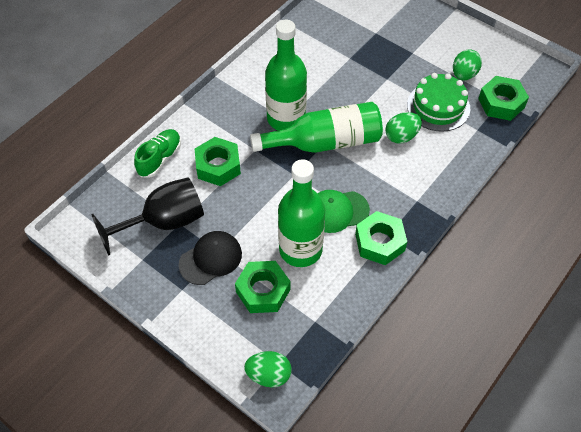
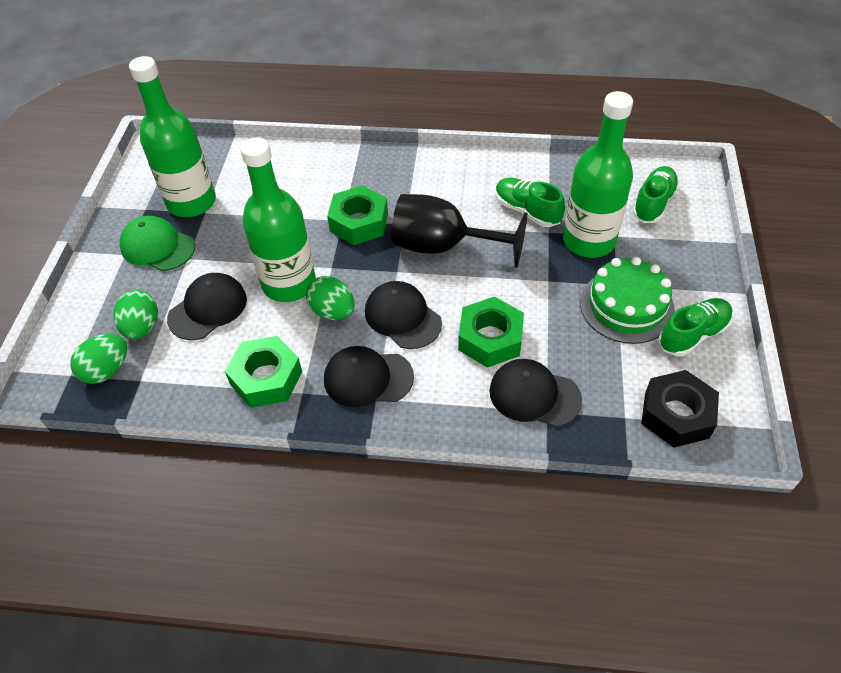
black cap: [178,231,242,285] = 1 -> [167,273,247,340] [324,346,414,407] [365,281,442,349] [489,359,582,427] = 4
black nut: none = 0 -> [641,370,719,448] = 1
green nut: [195,137,241,186] [235,261,290,313] [355,211,407,265] [478,76,529,121] = 4 -> [225,336,302,408] [327,185,388,245] [458,296,524,368] = 3
green shoe: [134,129,181,178] = 1 -> [496,177,565,227] [632,166,679,223] [658,298,733,356] = 3

